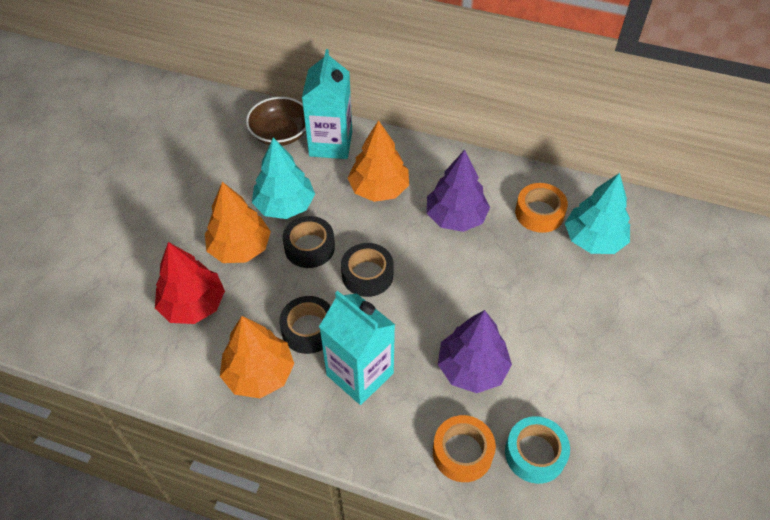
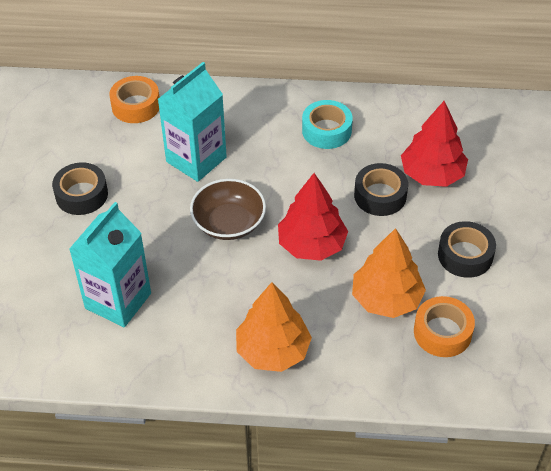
orange tree: [205,182,271,263] [220,316,294,398] [348,120,409,202] = 3 -> [236,282,312,372] [352,228,426,318] = 2
purple tree: [427,150,490,232] [438,310,512,393] = 2 -> none = 0
red tree: [155,242,225,324] = 1 -> [278,173,348,261] [401,101,468,187] = 2
turquoise tree: [252,137,315,219] [565,173,630,254] = 2 -> none = 0

